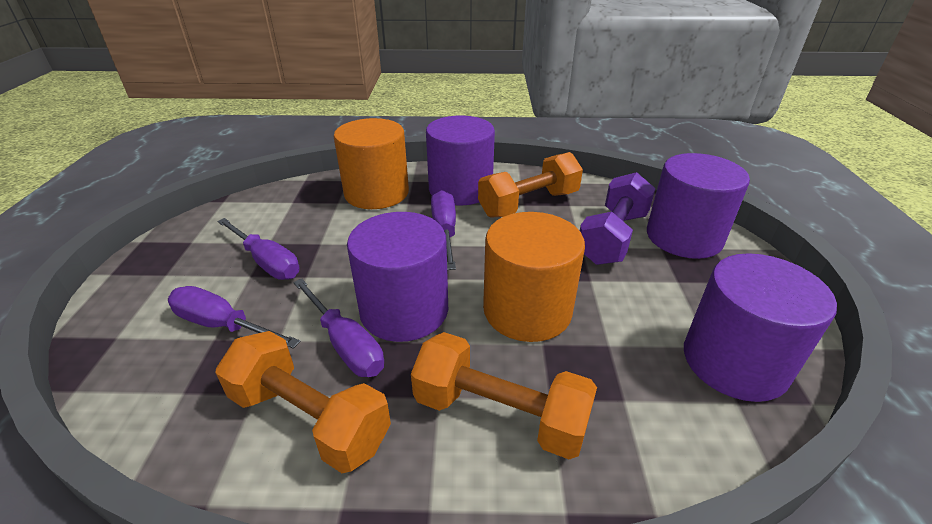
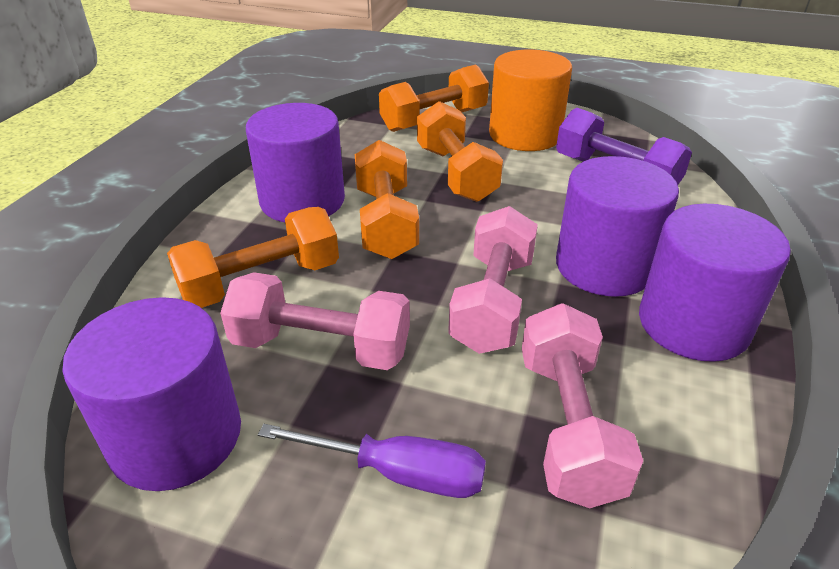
orange cylinder: [334,118,409,209] [483,212,585,342] = 2 -> [489,49,572,151] = 1
orange dumbbell: [215,331,391,473] [411,332,597,459] [478,152,583,218] = 3 -> [167,207,339,308] [355,140,419,259] [379,64,489,132] [417,101,503,202] = 4
pink dumbbell: none = 0 -> [220,272,410,370] [448,206,538,354] [522,303,643,508] = 3
purple screwdriver: [168,286,301,349] [217,218,300,280] [293,279,384,377] [431,190,456,270] = 4 -> [258,424,486,498] = 1

